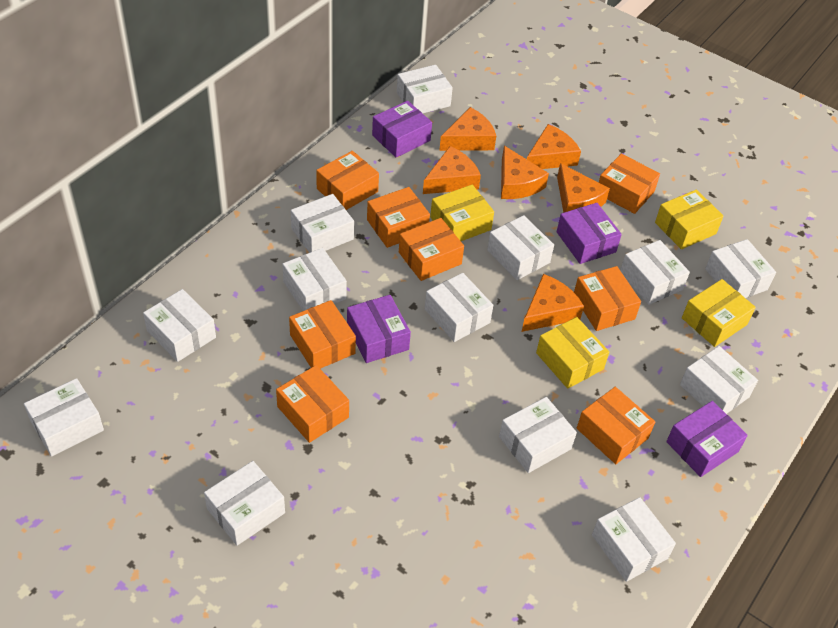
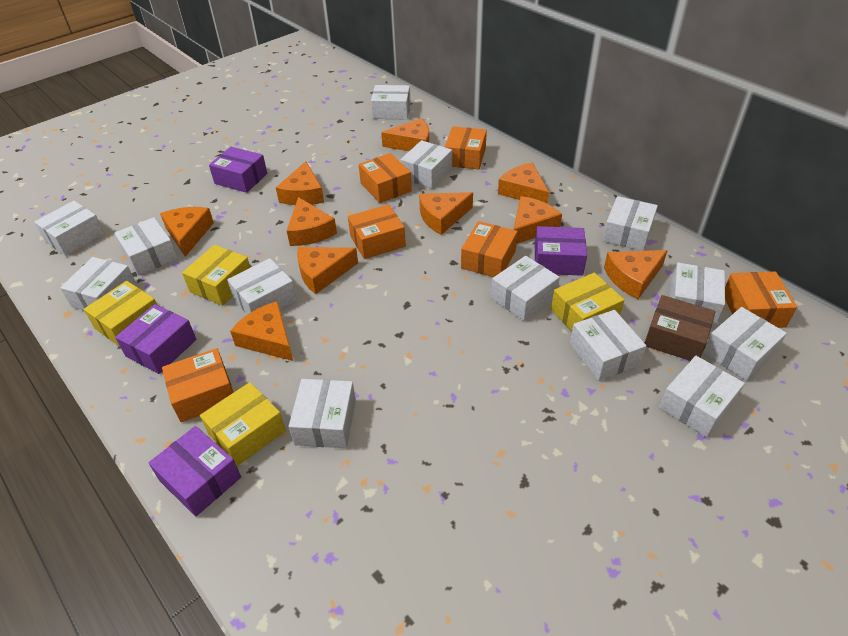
brown box: none = 0 -> [645,295,715,361] = 1
orange box: [276,365,349,443] [289,300,356,369] [316,151,379,210] [367,187,430,248] [399,218,464,281] [574,266,641,331] [577,387,655,464] [599,154,660,214] = 8 -> [162,348,234,422] [348,204,406,259] [359,153,412,203] [445,126,487,169] [461,221,518,277] [725,272,797,328] = 6
orange cheese: [423,146,481,194] [439,107,496,151] [501,146,549,199] [522,274,584,332] [527,124,581,169] [557,163,610,213] = 6 -> [160,207,214,257] [230,301,293,361] [276,161,324,205] [287,197,337,246] [297,247,358,294] [381,118,429,151] [419,192,473,235] [498,163,549,204] [513,196,562,244] [604,250,668,299] = 10

